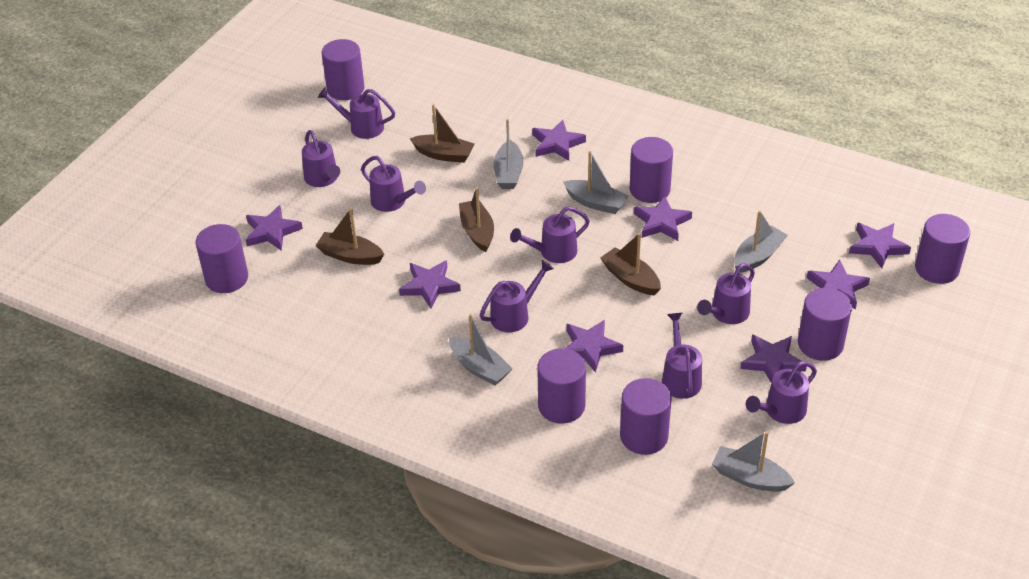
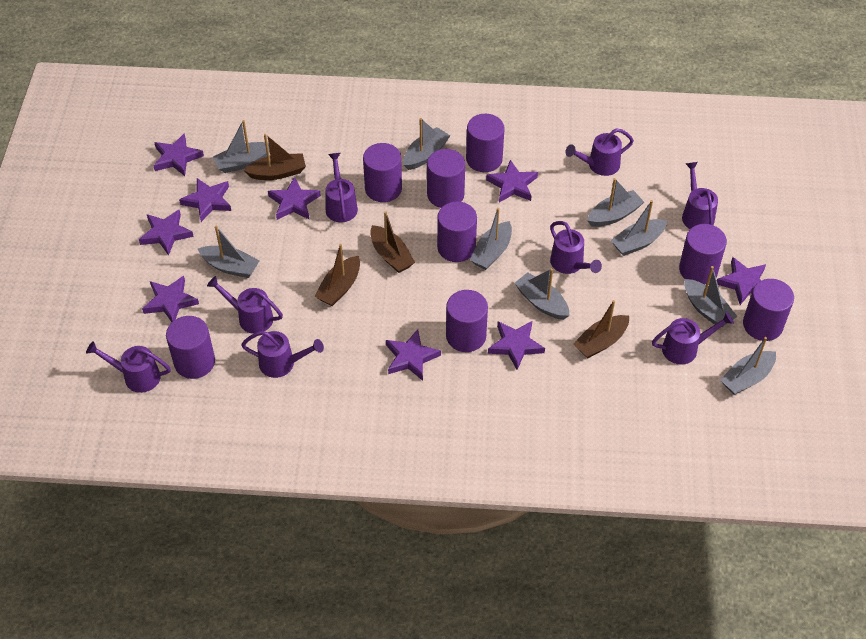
grey boat: [449,314,513,385] [494,119,524,189] [563,151,629,214] [712,431,795,492] [734,210,788,273] = 5 -> [198,226,260,278] [213,120,270,173] [403,118,450,170] [470,208,512,270] [514,268,570,320] [587,178,644,227] [611,200,667,256] [684,266,738,327] [720,337,776,395] = 9
purple cylinder: [196,224,248,293] [322,39,364,100] [537,348,586,423] [620,378,672,455] [630,137,673,203] [798,288,852,361] [915,214,970,284] = 7 -> [166,316,215,379] [363,143,402,202] [427,149,465,208] [437,201,477,262] [446,290,488,352] [466,114,505,172] [679,224,727,284] [743,279,794,341] = 8
purple star: [246,205,303,251] [399,260,461,309] [532,120,586,161] [564,320,623,373] [634,196,692,241] [740,335,807,383] [807,259,870,309] [849,223,911,268] = 8 -> [139,210,194,256] [142,276,199,322] [154,133,204,176] [179,178,231,222] [268,177,321,220] [386,329,441,381] [486,160,538,202] [488,321,545,370] [717,257,766,305] = 9

